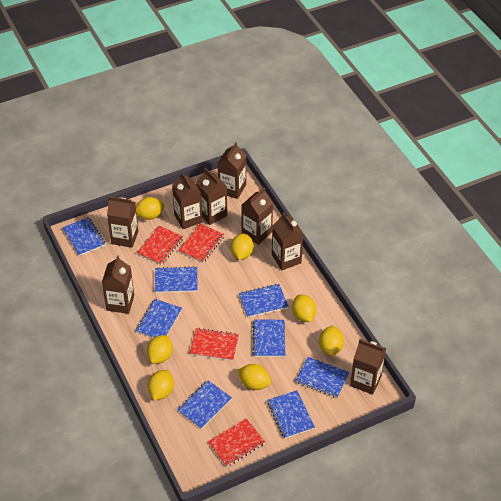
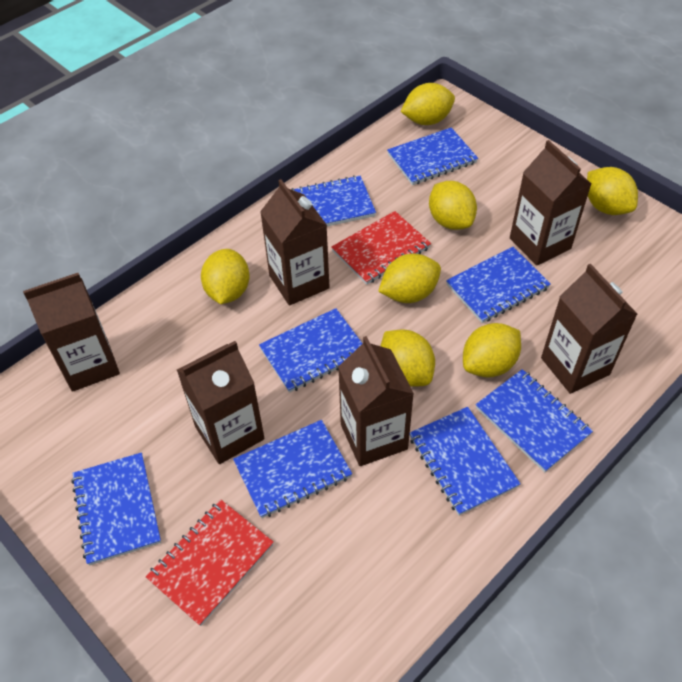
brown carton: [102,255,134,314] [107,196,139,248] [172,172,203,229] [196,168,227,225] [218,142,246,199] [242,187,273,245] [272,212,303,270] [350,339,386,395] = 8 -> [23,273,120,392] [177,341,265,464] [260,179,330,306] [338,336,414,466] [510,140,591,266] [541,264,638,394] = 6
red notebook: [137,226,183,265] [178,224,224,263] [190,328,239,361] [208,418,265,467] = 4 -> [146,499,274,626] [331,211,431,285] = 2

